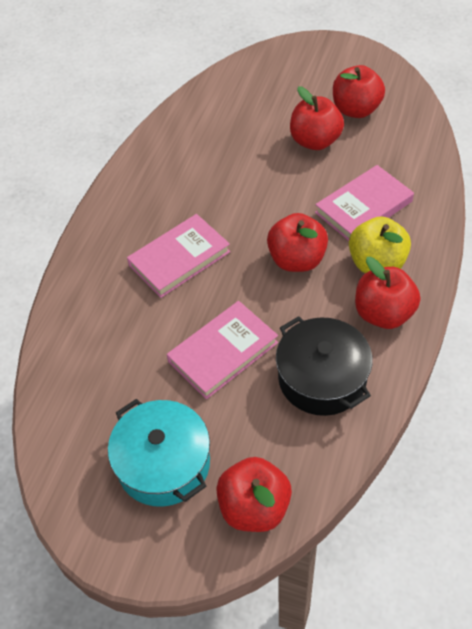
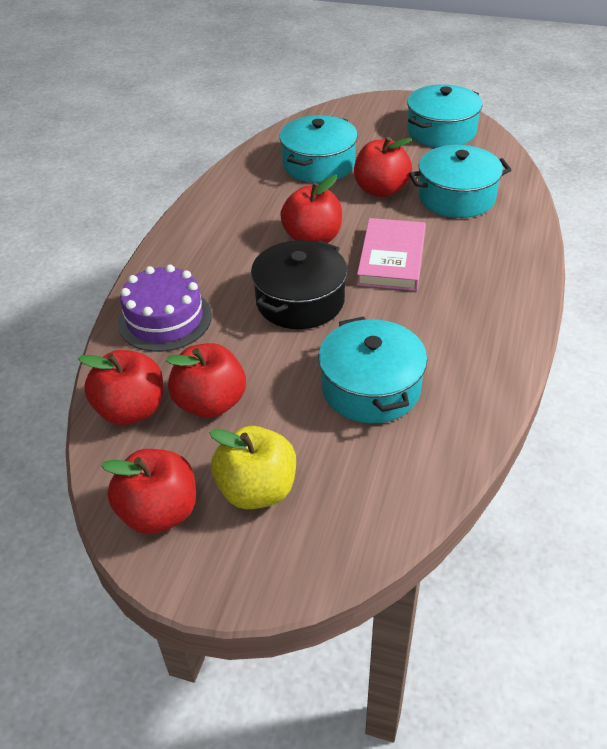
pink book: [127,214,230,298] [167,301,278,399] [315,165,414,241] = 3 -> [357,218,426,291] = 1
purple cake: none = 0 -> [118,265,212,352] = 1
turquoise pot: [108,399,210,506] = 1 -> [279,115,358,183] [318,316,427,423] [407,84,483,148] [409,145,511,218] = 4

